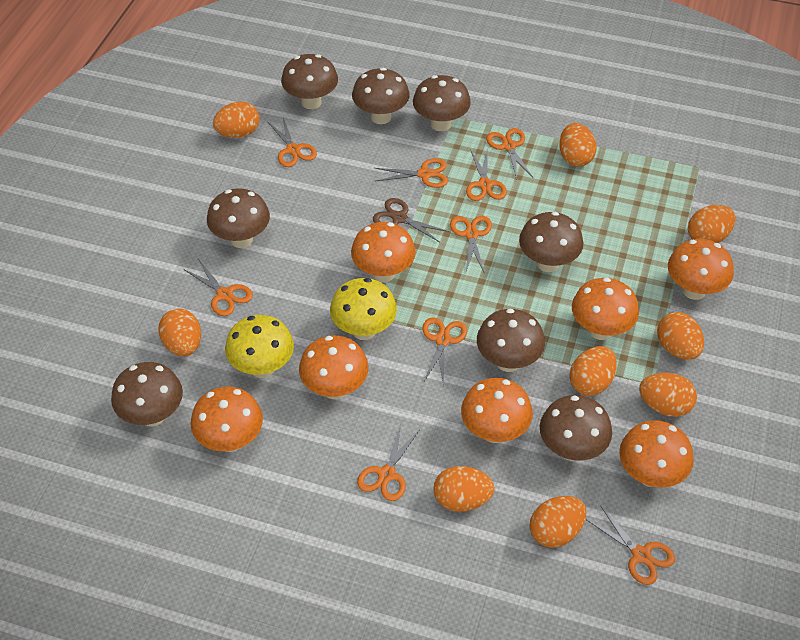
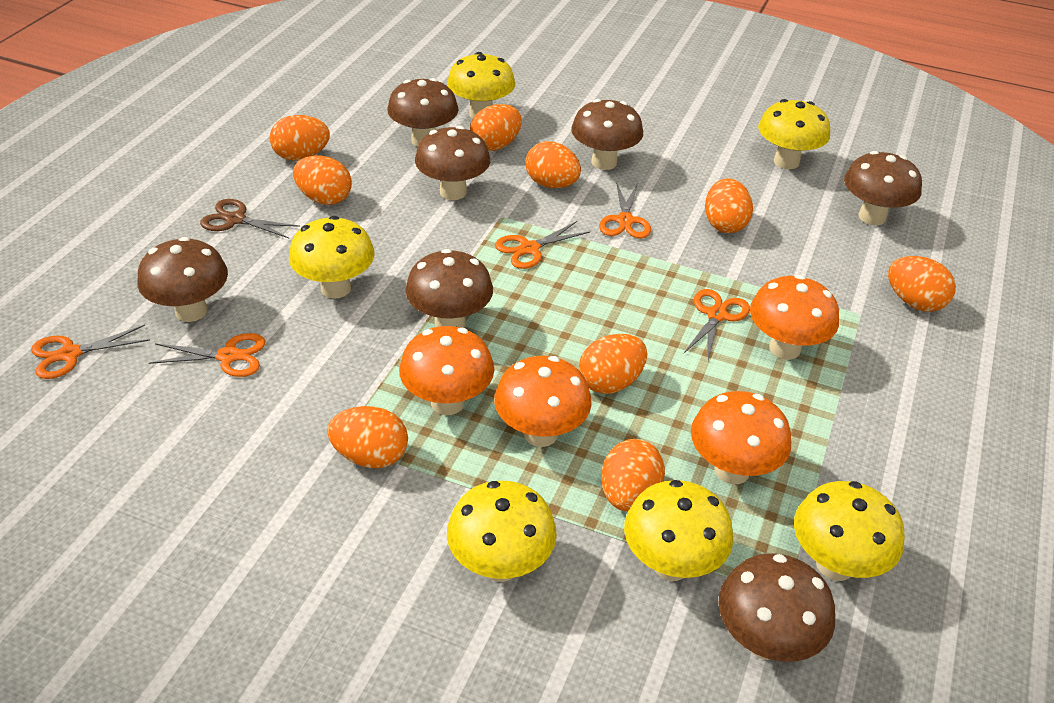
brown mushroom: [111,362,183,427] [207,188,270,248] [281,54,338,109] [352,68,409,124] [413,75,471,131] [477,309,545,372] [519,212,584,272] [540,395,612,461] = 8 -> [137,237,228,322] [387,78,459,147] [405,249,493,328] [415,126,490,200] [571,99,643,170] [718,554,835,662] [844,151,922,225] = 7
orange mushroom: [190,387,263,452] [299,335,369,399] [351,222,416,282] [461,378,533,443] [572,277,639,340] [619,420,694,487] [668,239,734,300] = 7 -> [399,326,494,415] [494,356,592,447] [691,391,791,484] [750,275,839,360] = 4
orange scissors: [184,259,253,316] [267,117,317,167] [357,424,419,501] [375,158,448,188] [422,317,467,384] [450,216,492,272] [466,148,507,201] [486,128,533,180] [587,507,675,585] = 9 -> [31,325,150,379] [149,333,266,377] [495,221,590,269] [599,182,651,238] [684,289,750,361] = 5
yellow mushroom: [225,315,294,378] [330,278,397,340] = 2 -> [289,216,375,299] [447,52,515,119] [447,481,557,582] [624,480,733,581] [758,99,830,169] [794,481,905,581] = 6

